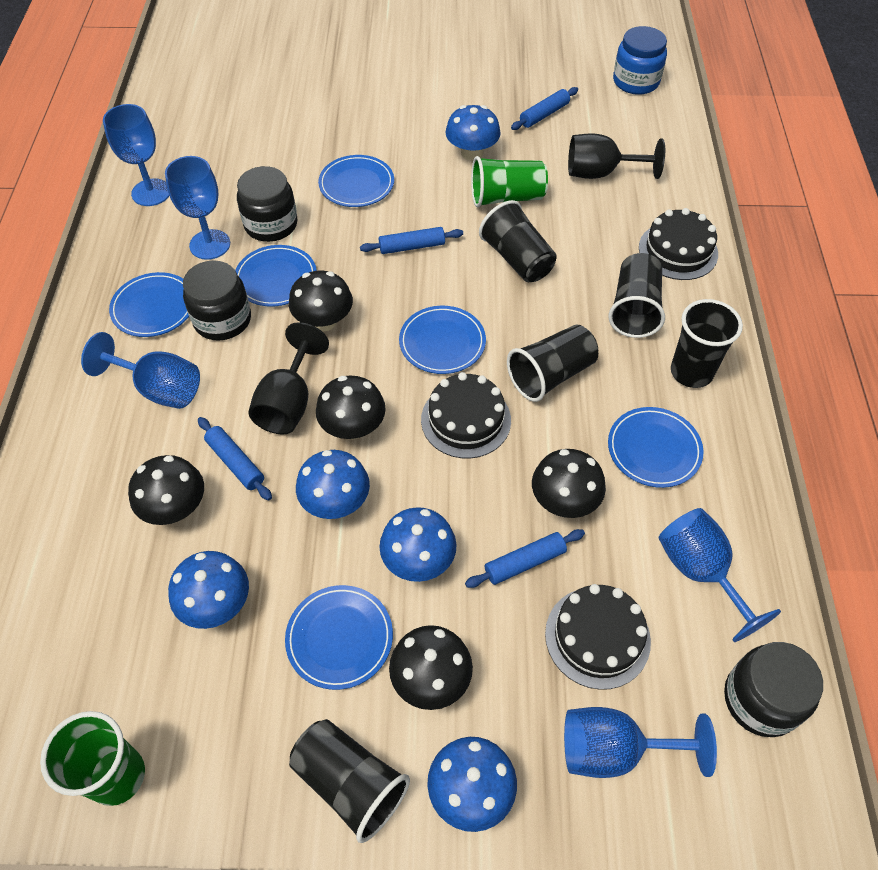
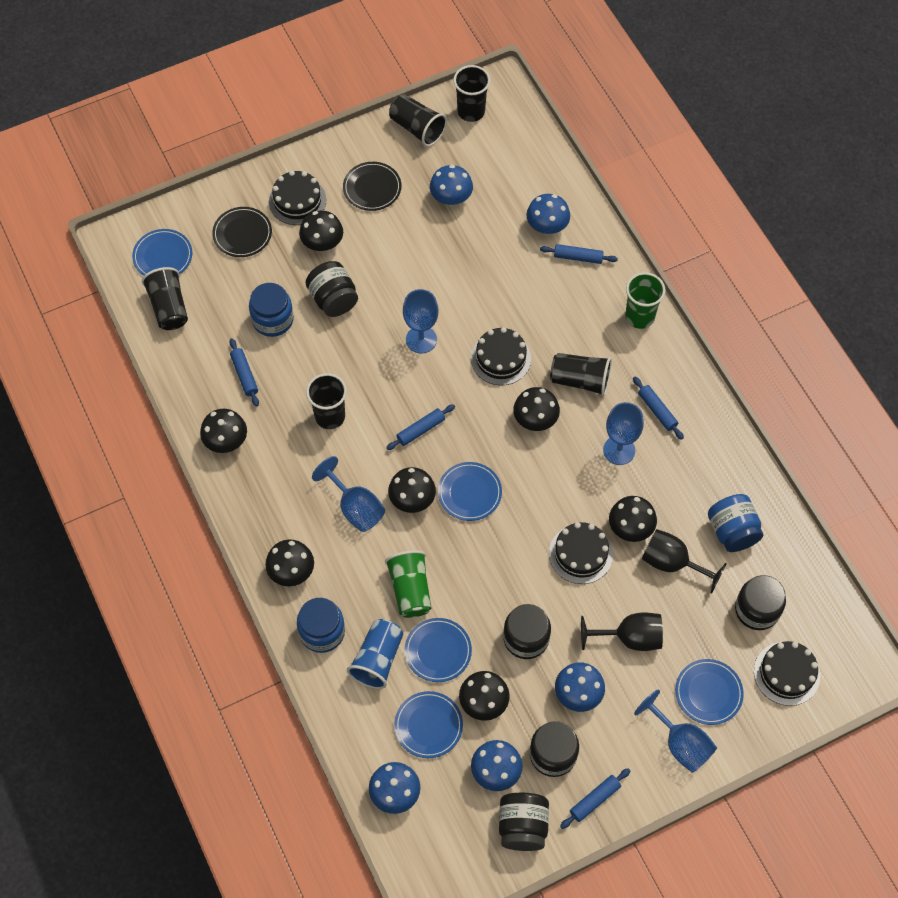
black cake: [421,372,511,459] [545,584,651,690] [639,208,718,280] = 3 -> [269,171,326,225] [471,327,531,385] [549,522,613,584] [754,641,820,706] = 4
black jar: [183,260,251,341] [237,166,297,242] [724,642,823,737] = 3 -> [306,261,358,317] [499,793,549,851] [503,604,551,659] [530,721,579,777] [735,575,786,630] = 5
black mushroom: [128,455,204,525] [289,270,353,331] [316,375,386,439] [389,625,473,710] [532,449,606,518] = 5 -> [200,409,247,453] [265,539,314,586] [299,210,343,251] [388,467,436,513] [459,671,510,721] [513,387,560,431] [609,496,657,542] = 7
black plate: none = 0 -> [212,207,272,257] [343,162,401,211] = 2
blue cup: none = 0 -> [347,619,403,689] = 1
blue goblet: [81,332,200,409] [103,104,169,206] [165,156,230,260] [564,707,717,778] [658,508,781,642] = 5 -> [312,456,385,532] [403,289,438,353] [603,402,644,465] [634,689,717,773] = 4
blue jar: [613,26,667,95] = 1 -> [249,283,294,337] [297,598,345,653] [708,494,763,552] = 3
blue plate: [109,272,189,337] [235,245,317,307] [285,585,393,690] [318,155,394,207] [399,306,486,374] [608,407,704,488] = 6 -> [132,229,192,276] [394,691,463,758] [405,618,472,682] [438,462,502,521] [675,659,744,725] = 5
blue rolling pin: [198,417,272,501] [360,227,463,254] [465,529,585,588] [511,87,578,130] = 4 -> [229,338,259,407] [386,404,455,450] [540,244,618,264] [560,768,630,829] [633,377,684,440] = 5

